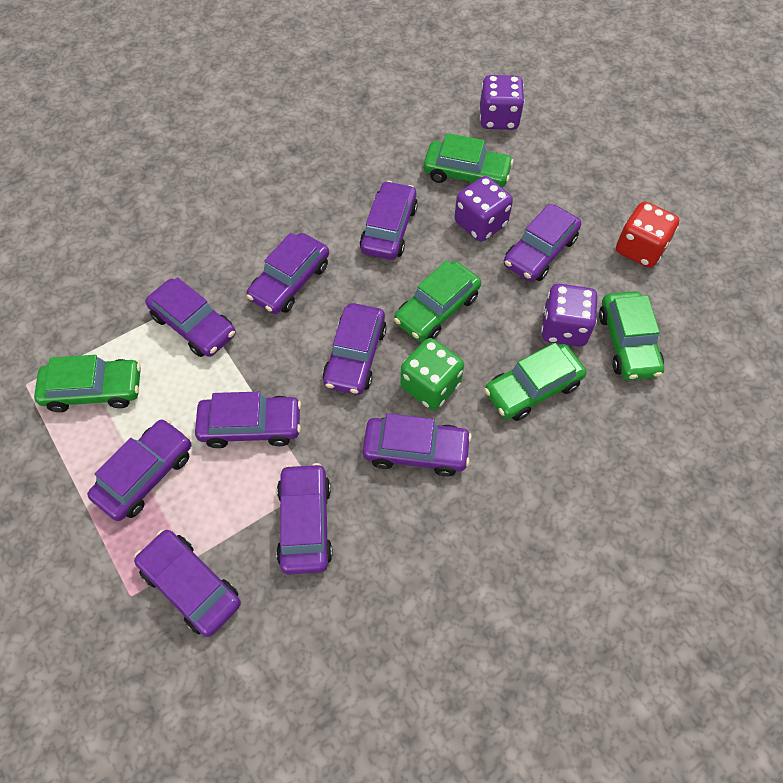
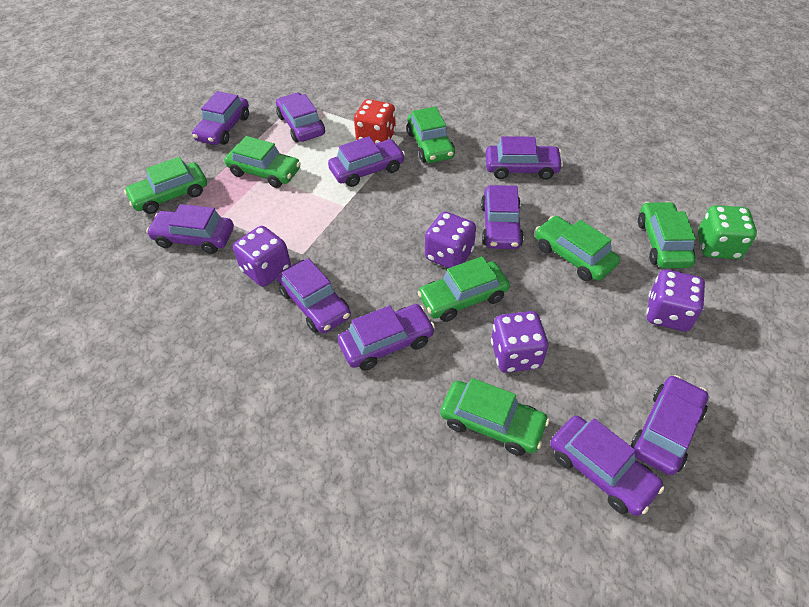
green car: [34,355,141,412] [394,260,481,341] [423,133,513,187] [484,343,587,421] [599,291,664,380] = 5 -> [124,157,207,214] [225,136,301,188] [407,107,455,163] [417,256,510,322] [440,378,550,456] [535,216,620,281] [638,201,696,268] = 7
purple dice: [454,176,513,242] [480,75,525,130] [541,284,597,347] = 3 -> [233,226,291,287] [425,212,476,268] [491,311,548,373] [646,270,705,331] = 4

